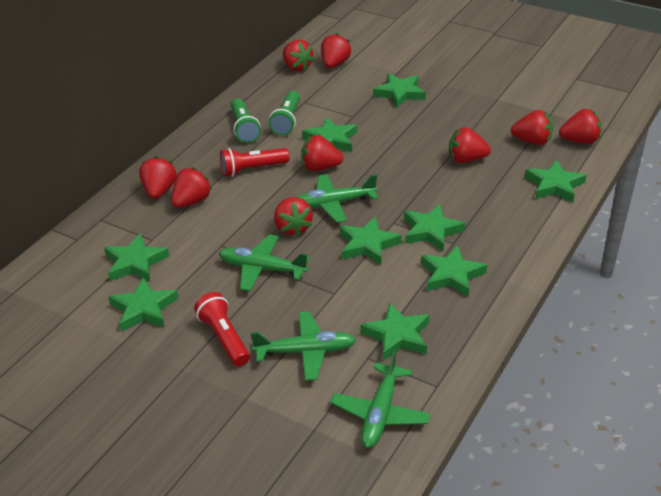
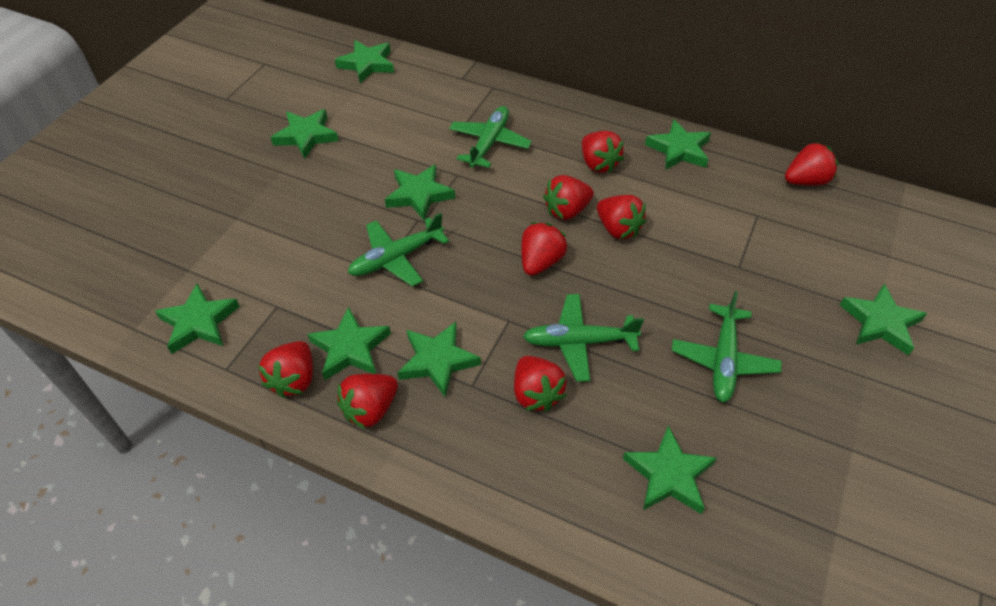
green flashlight: [231,98,261,143] [269,91,300,136] = 2 -> none = 0
red flashlight: [194,292,250,366] [220,148,289,177] = 2 -> none = 0
red strawberry: [139,156,176,199] [171,167,212,208] [274,197,313,237] [283,39,314,71] [301,135,343,171] [321,33,351,68] [449,127,491,163] [511,110,553,145] [559,109,601,144] = 9 -> [258,341,313,398] [337,374,398,429] [514,356,567,412] [521,222,567,276] [543,175,594,220] [582,131,624,173] [597,195,646,239] [785,142,838,185] = 8

